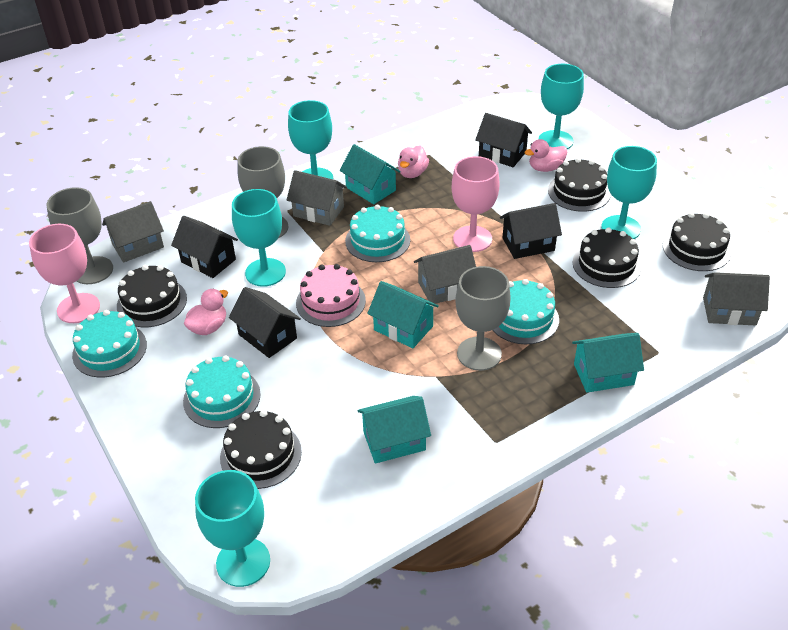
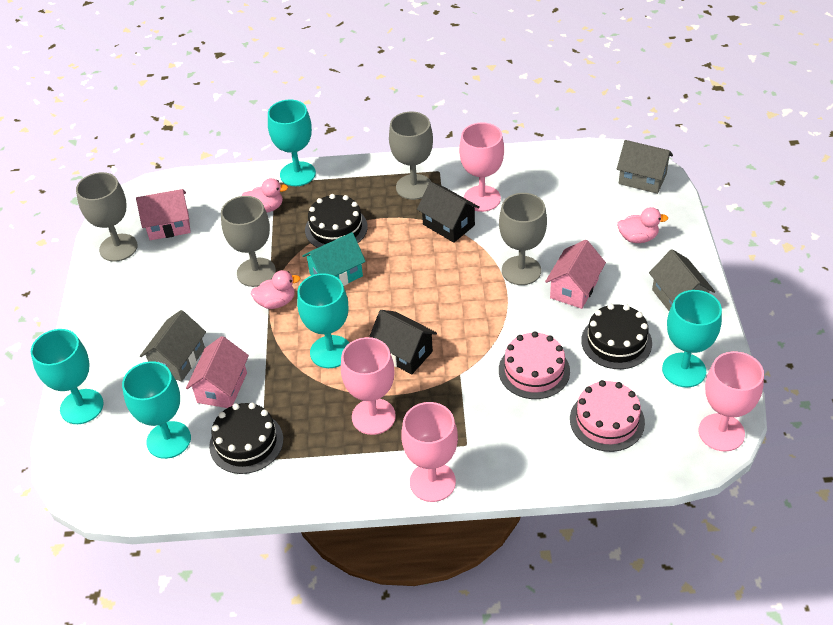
black cake: [117,265,187,327] [220,410,302,489] [548,158,611,212] [572,227,641,288] [663,213,731,271] = 5 -> [209,403,283,474] [305,194,368,248] [581,304,652,369] = 3
black house: [171,216,238,278] [229,287,301,358] [475,113,532,167] [500,203,562,259] = 4 -> [369,310,437,374] [417,182,480,243] = 2
grey goblet: [47,187,113,284] [237,146,289,238] [455,266,511,371] = 3 -> [76,172,138,262] [221,196,276,287] [389,112,433,200] [499,193,547,285] = 4
grey house: [102,201,164,263] [287,170,347,226] [414,245,476,304] [703,272,770,326] = 4 -> [140,310,206,382] [617,140,673,194] [649,249,715,311] = 3
pink cake: [296,264,366,327] = 1 -> [499,331,570,399] [570,380,645,452] = 2
pink goblet: [29,224,100,323] [452,156,499,252] = 2 -> [341,337,396,435] [401,402,458,502] [459,122,504,212] [698,351,764,451] = 4
pink house: none = 0 -> [136,189,191,240] [186,336,249,408] [545,240,606,309] = 3
turquoise cake: [72,310,147,378] [183,355,261,428] [345,205,410,262] [493,279,559,344] = 4 -> none = 0
turquoise house: [340,144,401,204] [357,396,431,464] [367,281,439,348] [572,333,644,393] = 4 -> [302,232,366,286] = 1

